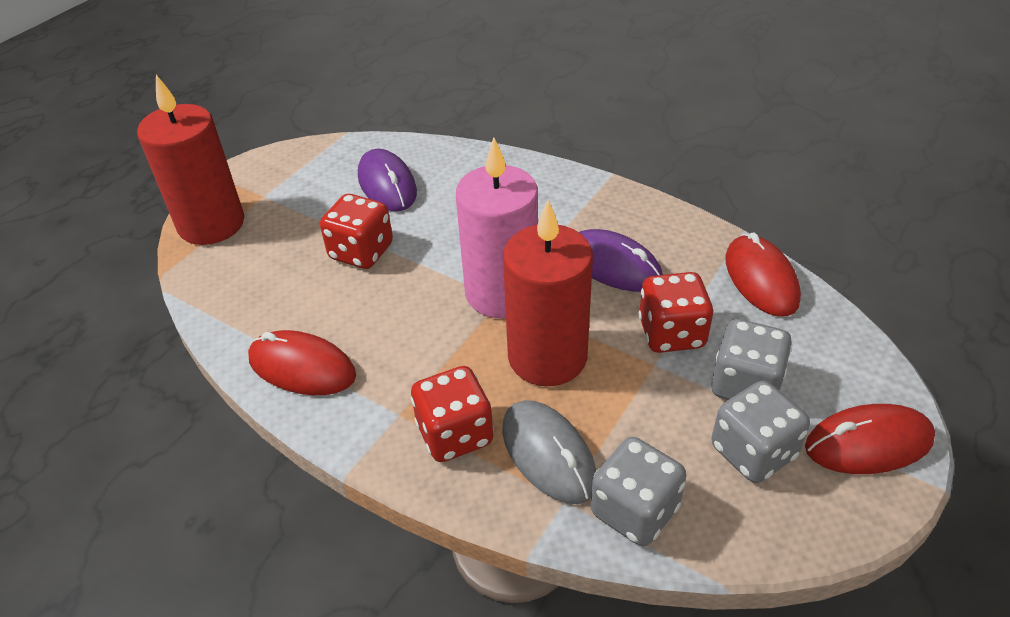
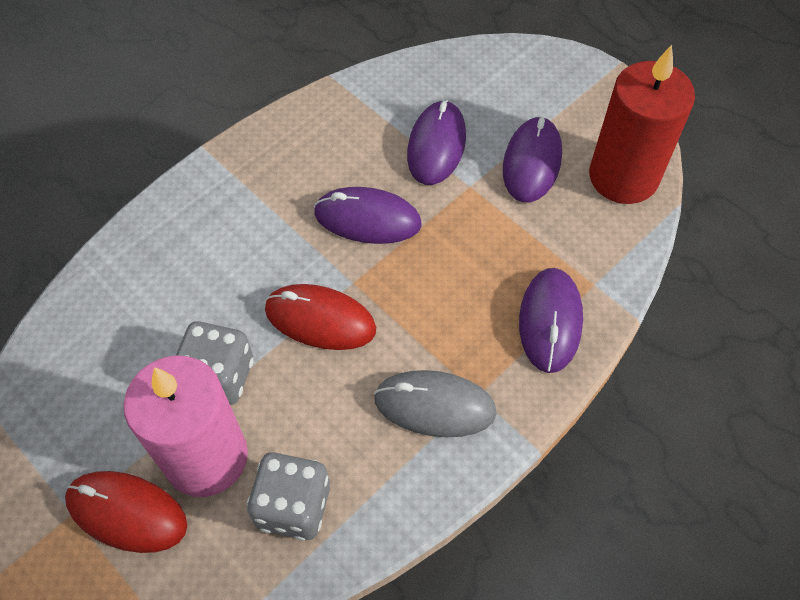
grey dice: [591,437,687,546] [711,319,792,400] [711,380,810,483] = 3 -> [176,321,253,405] [247,452,330,541] = 2
purple mouse: [358,149,417,211] [579,229,663,292] = 2 -> [314,187,422,244] [407,100,466,185] [503,116,562,202] [519,268,583,373] = 4
red candle: [137,75,244,245] [503,200,593,386] = 2 -> [589,45,695,204] = 1
red dice: [320,194,393,269] [411,366,494,462] [638,272,713,353] = 3 -> none = 0
red mouse: [248,330,356,395] [725,232,801,317] [805,404,935,474] = 3 -> [65,471,187,553] [265,284,376,350] = 2

